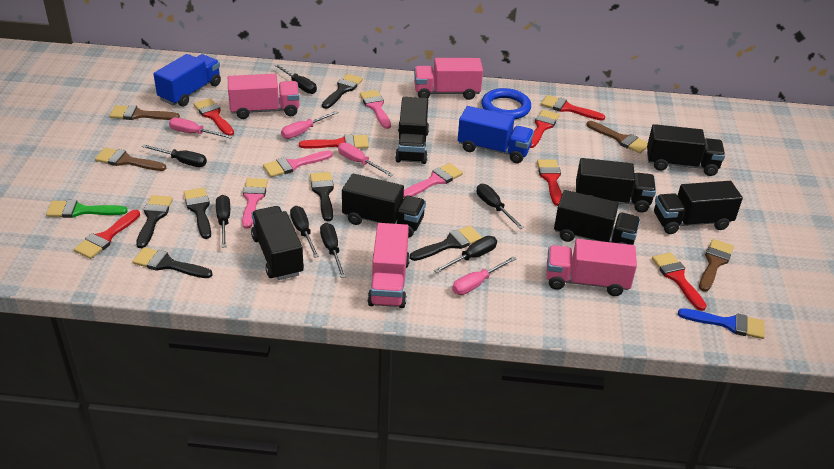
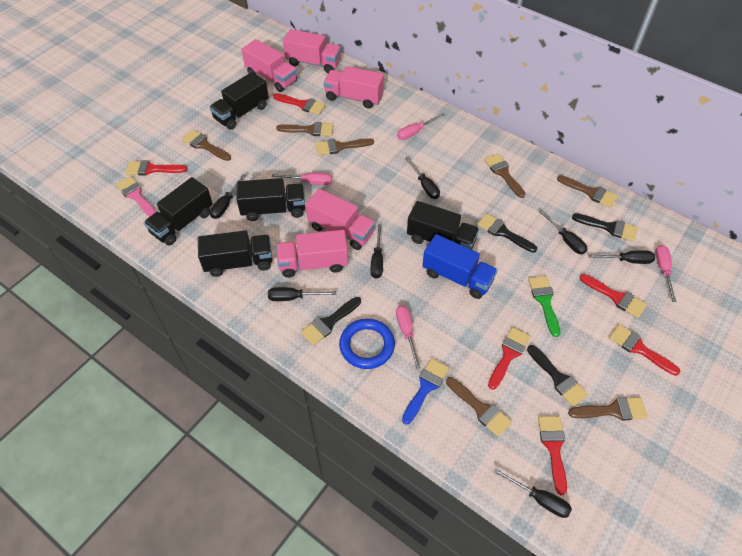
black brush: [132,247,213,278] [136,195,173,248] [184,188,211,239] [310,172,334,221] [322,74,363,109] [410,226,482,261] = 6 -> [301,297,361,346] [477,213,537,253] [527,345,588,407] [572,213,638,241] = 4
black truck: [251,206,304,280] [342,174,426,238] [395,97,429,164] [554,190,640,245] [576,158,656,213] [647,124,725,176] [654,181,743,234] = 7 -> [144,177,213,246] [198,230,272,277] [209,72,269,130] [236,178,305,221] [407,201,479,250] = 5
blue truck: [153,54,221,106] [458,106,534,163] = 2 -> [422,234,498,299] = 1
brown brush: [95,148,166,171] [110,105,180,120] [586,121,648,153] [699,239,734,292] = 4 -> [182,130,231,161] [276,122,333,136] [316,138,374,155] [446,377,512,437] [484,154,525,198] [557,175,618,208] [568,397,648,421] = 7
pink brush: [242,178,268,229] [263,150,333,177] [360,90,391,129] [404,163,463,198] = 4 -> [116,176,156,217] = 1
pink truck: [228,74,300,119] [367,223,410,308] [414,58,483,100] [546,239,637,296] = 4 -> [241,39,297,92] [276,230,348,278] [283,29,341,73] [306,189,376,250] [324,66,384,109] = 5
red brush: [74,210,140,259] [194,98,234,136] [299,134,369,149] [530,109,560,148] [537,159,562,206] [541,95,605,120] [652,253,707,311] = 7 -> [126,160,187,176] [273,93,326,115] [488,327,530,390] [538,416,567,495] [580,274,647,318] [609,324,681,376] = 6

